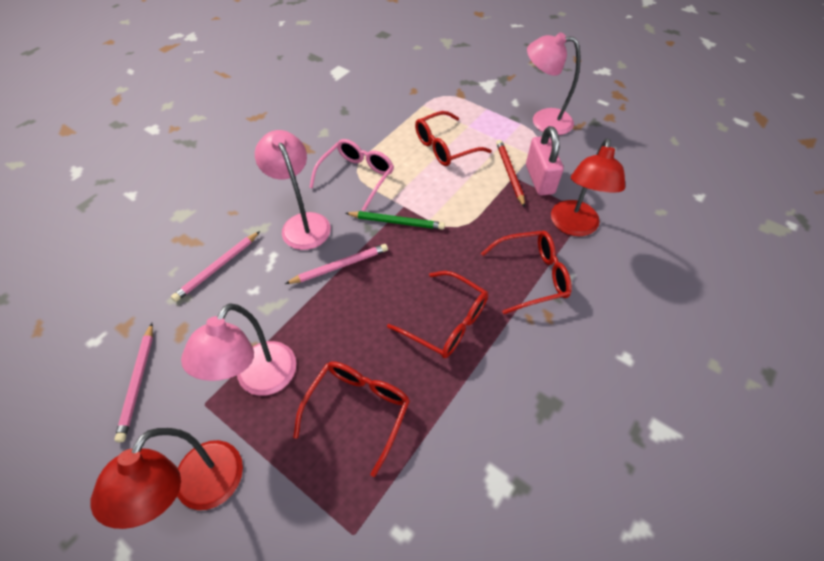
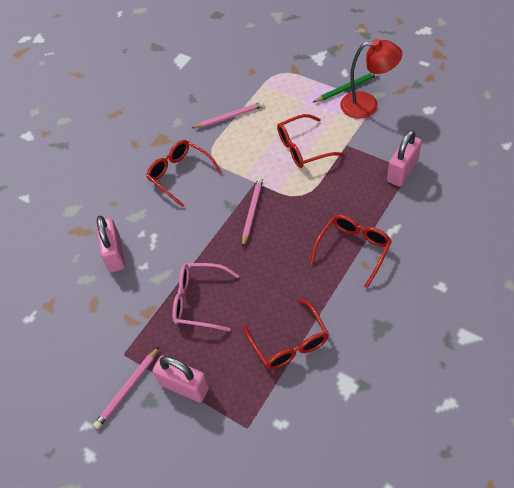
pink lamp: [181,303,296,396] [255,130,331,250] [527,32,581,135] = 3 -> none = 0
pink padlock: [526,126,564,196] = 1 -> [96,216,125,272] [152,356,209,402] [387,130,422,187] = 3
red lamp: [90,428,243,529] [551,138,625,236] = 2 -> [340,39,402,119] = 1
red pencil: [496,140,525,207] = 1 -> none = 0

